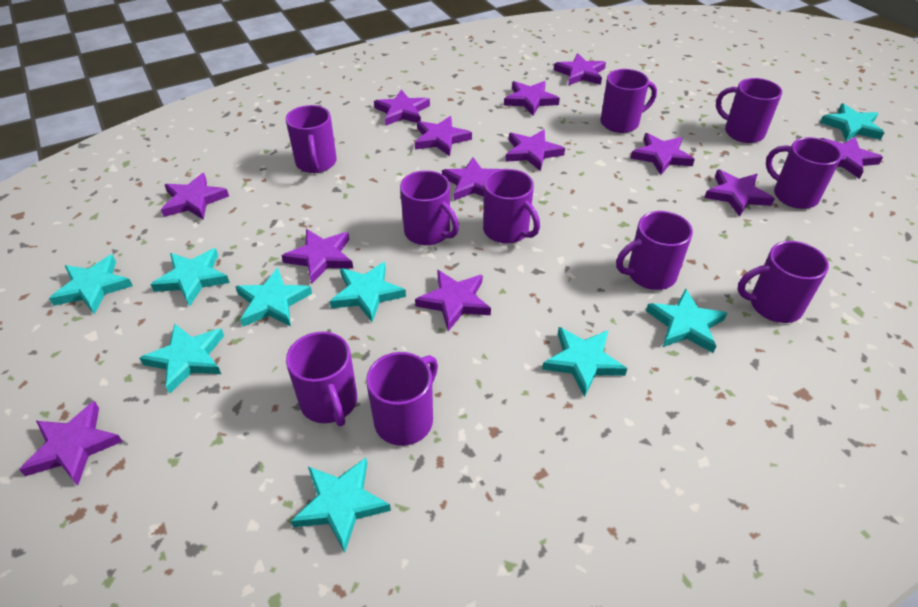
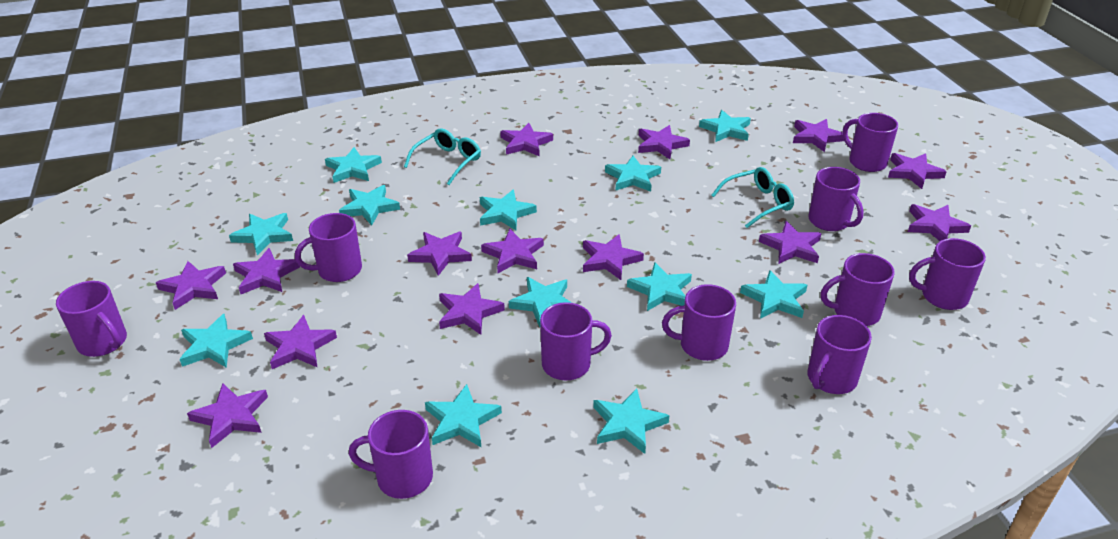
purple star: [19,401,123,486] [161,173,229,220] [281,229,353,284] [374,90,430,126] [415,116,472,156] [415,270,491,331] [442,157,500,201] [504,81,560,116] [505,130,565,171] [554,54,606,86] [630,133,695,175] [704,170,775,217] [819,137,883,179] = 13 -> [156,261,226,310] [187,383,268,448] [233,248,300,294] [264,315,337,369] [407,232,472,276] [439,283,505,335] [481,229,544,273] [500,123,553,157] [583,234,644,280] [638,125,690,159] [759,221,822,264] [793,119,844,152] [888,153,947,189] [908,204,971,241] = 14
turquoise glasses: none = 0 -> [404,128,481,185] [711,167,794,228] = 2
turquoise star: [49,255,133,314] [139,324,224,394] [150,248,230,307] [235,268,312,327] [291,458,391,553] [330,262,406,322] [542,327,627,397] [646,289,727,353] [820,103,884,141] = 9 -> [180,314,253,368] [229,213,293,255] [325,147,382,183] [339,185,400,225] [425,384,502,447] [480,190,537,230] [509,277,572,327] [593,388,669,454] [605,156,661,192] [627,262,692,311] [699,110,751,142] [740,270,807,319] = 12

